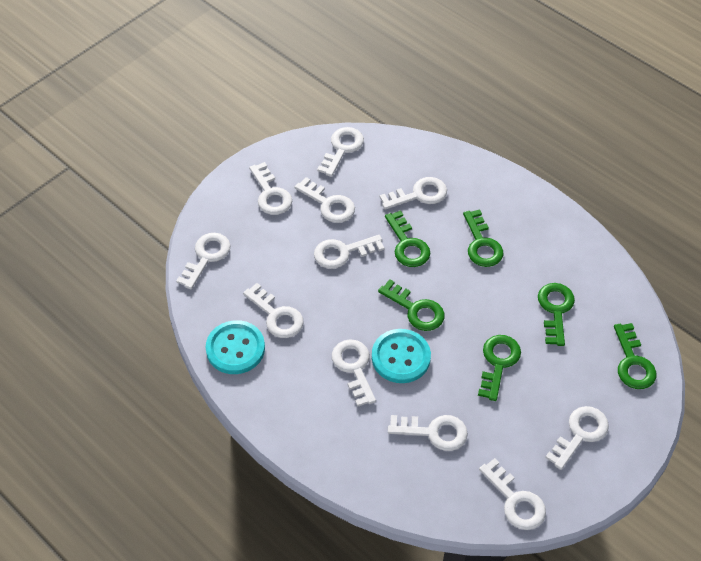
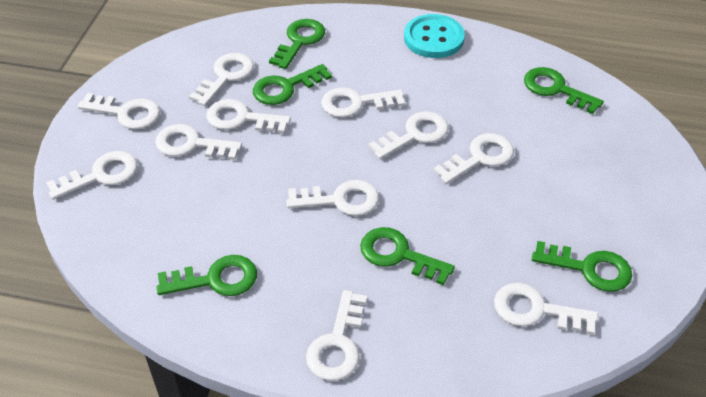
turquoise button: [206,320,265,374] [372,329,431,383] = 2 -> [404,14,465,58] = 1

